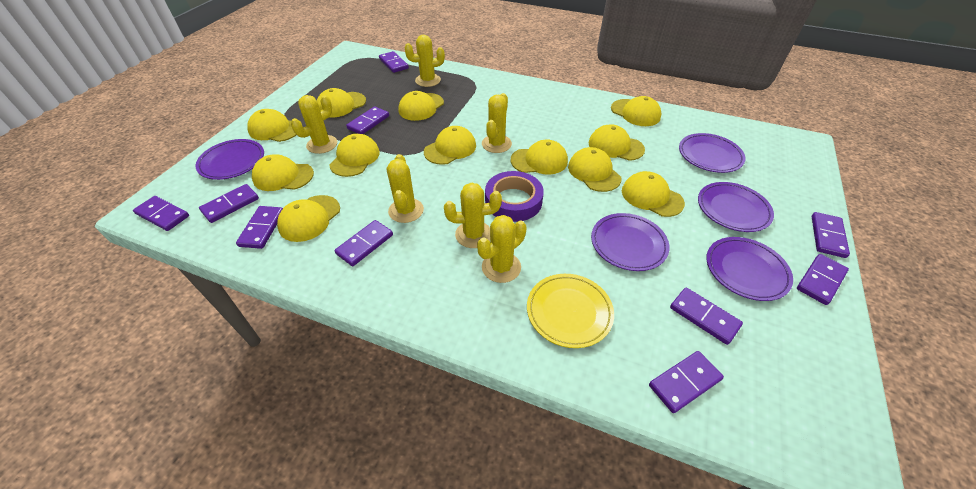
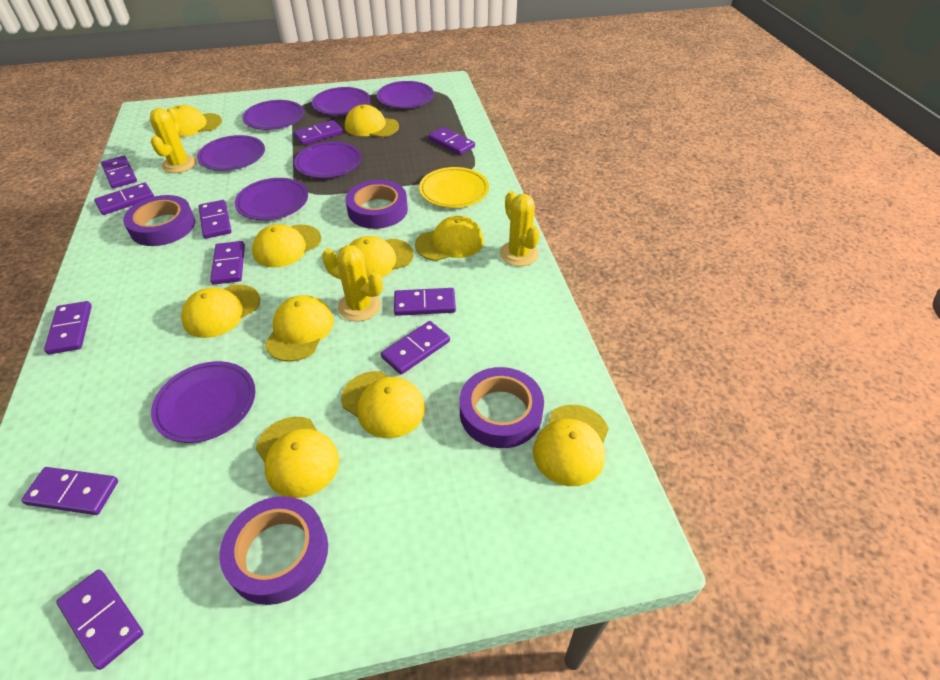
purple domino: [133,196,189,231] [199,184,259,223] [236,206,283,249] [334,220,393,266] [346,106,389,134] [379,51,409,73] [649,351,724,413] [670,287,743,345] [797,254,849,305] [811,212,850,258] = 10 -> [21,467,118,515] [44,301,92,354] [56,570,144,670] [94,183,154,215] [101,156,137,188] [199,200,231,239] [210,241,245,285] [293,120,343,145] [381,321,450,375] [394,288,456,316] [428,127,475,155] = 11
purple plate: [196,139,264,180] [591,213,670,271] [679,133,745,173] [698,182,774,232] [706,237,793,301] = 5 -> [151,361,256,443] [197,135,265,171] [235,178,308,220] [242,100,304,130] [294,142,361,178] [312,87,371,115] [377,81,434,108] = 7
purple tape: [485,171,544,222] = 1 -> [123,195,195,246] [220,496,328,605] [345,180,408,229] [460,367,544,448] = 4
yellow cactus: [291,95,337,154] [387,154,424,223] [405,35,445,87] [444,183,502,248] [477,215,527,283] [482,93,512,153] = 6 -> [150,107,196,173] [322,245,383,321] [500,191,540,266] = 3
yellow cap: [247,109,296,142] [252,154,314,191] [277,195,340,242] [317,88,366,118] [329,134,380,177] [398,91,444,121] [424,126,476,165] [511,140,568,175] [568,147,622,192] [589,124,645,161] [611,96,662,126] [622,171,685,217] = 12 -> [173,105,222,137] [181,284,260,338] [252,224,321,268] [256,417,339,498] [265,295,334,362] [341,371,425,438] [345,105,399,137] [350,236,414,280] [415,216,484,261] [533,405,609,486] = 10

